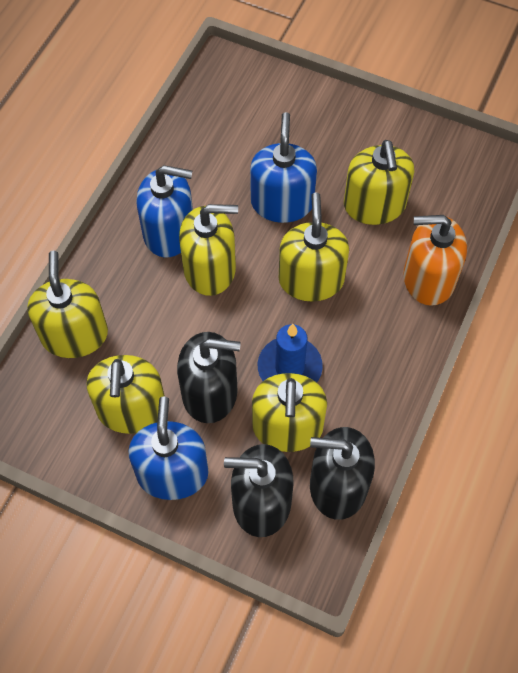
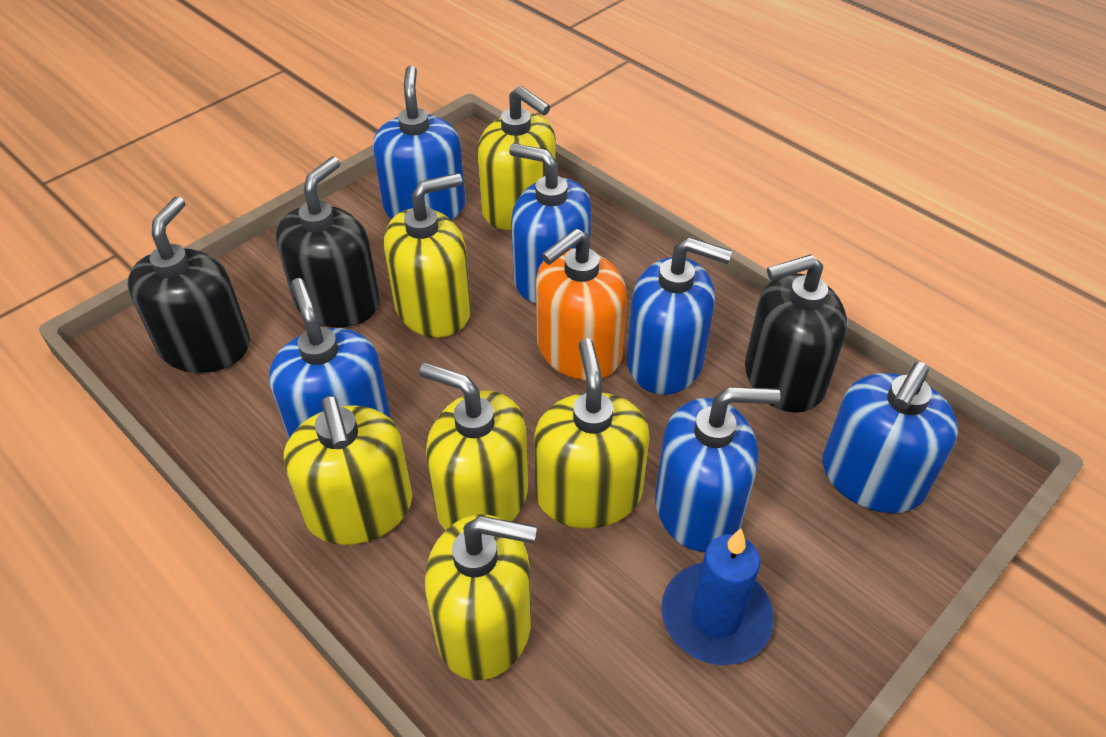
blue soap dispenser: [128,396,209,500] [137,165,193,257] [250,112,317,223] = 3 -> [269,278,391,439] [373,65,466,220] [509,143,591,303] [627,237,732,395] [655,387,781,552] [822,362,958,513] = 6

